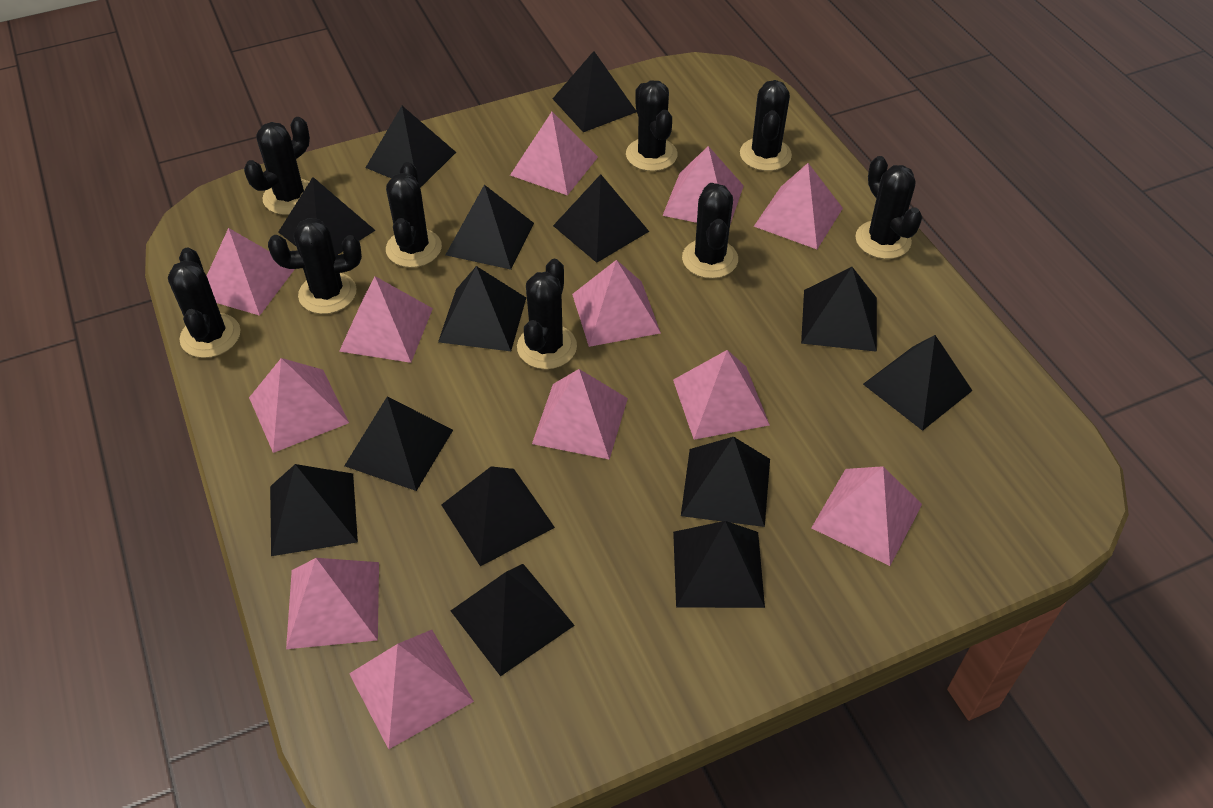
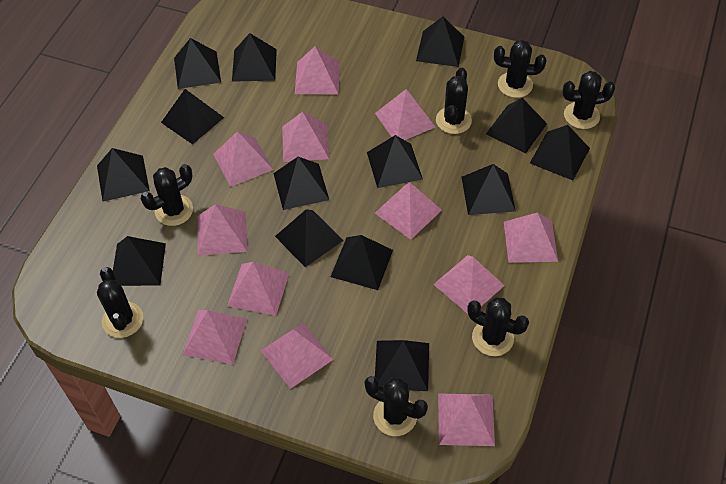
black cactus: [168,247,240,358] [244,117,310,215] [268,218,362,314] [386,162,442,268] [517,259,577,369] [626,80,678,171] [682,183,738,279] [740,80,792,171] [855,156,922,259] = 9 -> [97,267,143,338] [141,164,193,226] [365,376,428,436] [436,68,472,134] [467,297,529,356] [494,40,546,98] [562,71,615,129] = 7

